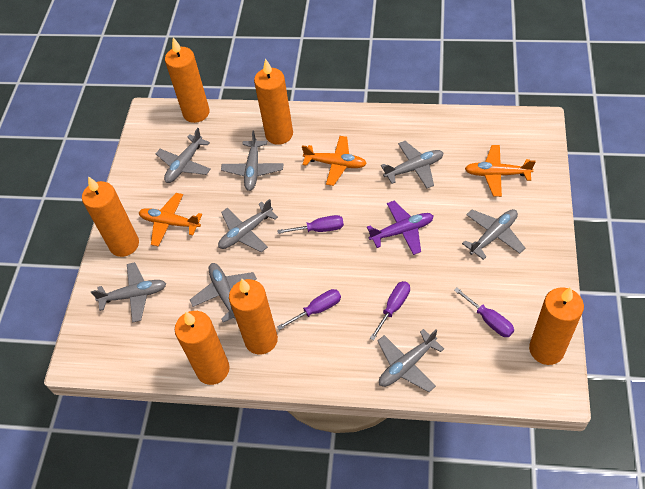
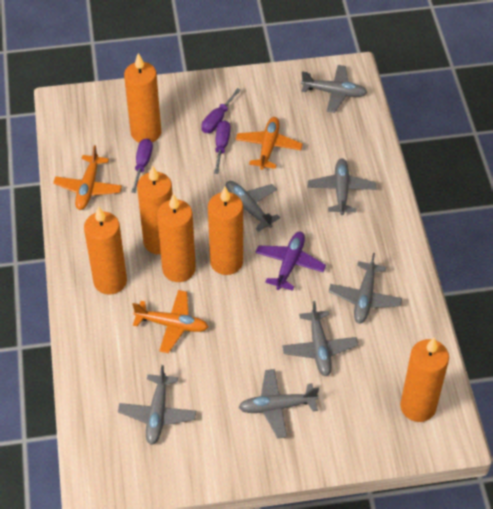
grey plane: [91,262,166,323] [156,128,211,183] [190,263,257,322] [218,199,278,252] [221,131,284,191] [377,329,444,392] [381,141,443,188] [462,209,525,260] = 8 -> [118,365,196,445] [226,181,280,232] [238,369,319,439] [282,301,358,376] [301,65,367,113] [308,159,376,215] [329,253,402,323] = 7
purple screwdriver: [277,215,344,234] [277,289,341,330] [370,281,410,341] [454,288,514,337] = 4 -> [131,138,153,193] [201,88,241,133] [214,120,231,174] = 3

